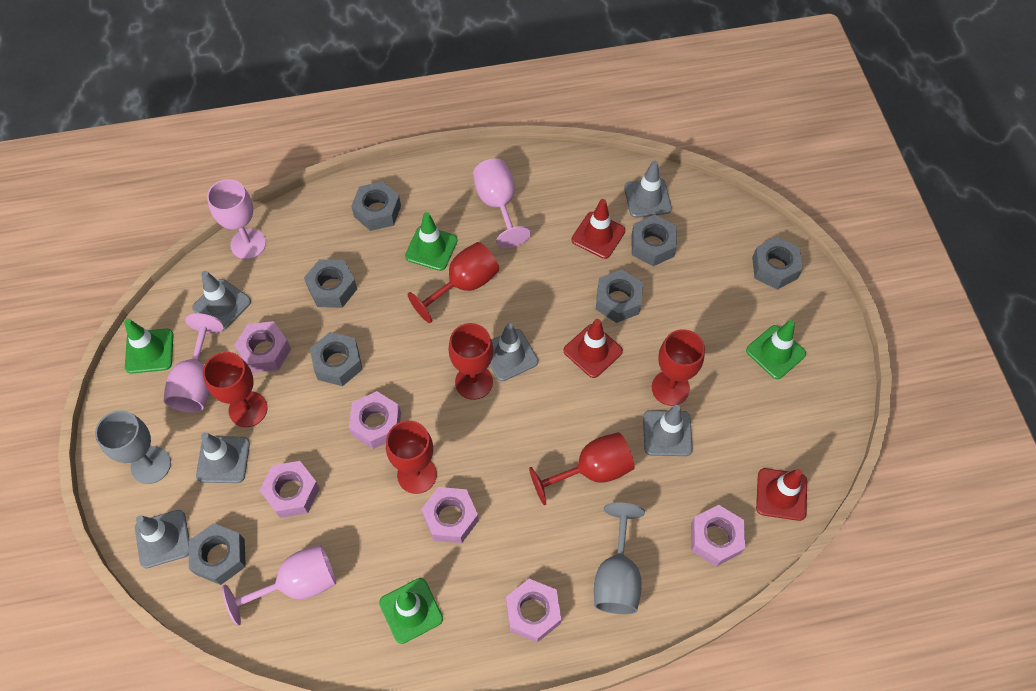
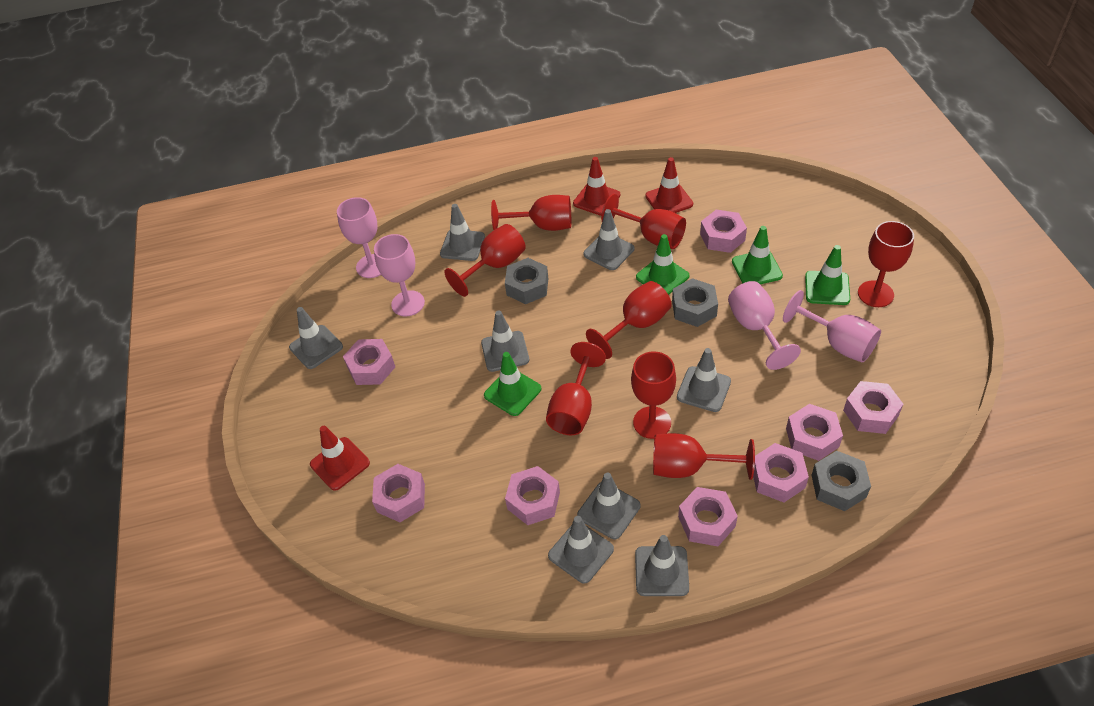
grey goblet: [95,410,171,484] [594,502,645,614] = 2 -> none = 0
grey nut: [189,523,246,585] [304,259,357,308] [310,332,363,386] [351,181,401,231] [596,269,643,323] [632,215,677,266] [752,237,803,290] = 7 -> [505,258,548,304] [672,278,718,327] [811,451,871,511] = 3
grey traffic cone: [135,510,189,568] [192,271,251,330] [196,432,250,483] [490,323,538,381] [624,160,672,218] [643,405,693,456] = 6 -> [289,307,343,369] [440,204,485,261] [481,311,529,372] [548,516,614,583] [577,473,640,539] [583,209,635,270] [635,535,689,596] [677,348,731,412] = 8
pink nut: [234,321,291,373] [259,461,320,518] [349,391,401,449] [421,487,479,543] [506,579,561,643] [691,505,745,567] = 6 -> [343,339,395,385] [372,464,425,522] [505,466,560,525] [678,487,738,546] [700,210,747,253] [753,443,809,502] [786,404,843,461] [843,381,903,434] = 8
red goblet: [203,352,268,427] [386,420,437,494] [408,242,499,323] [448,323,494,400] [529,432,634,505] [652,329,705,406] = 6 -> [444,224,526,297] [491,195,571,231] [546,342,606,435] [586,281,672,359] [601,194,686,249] [631,351,676,439] [653,433,755,480] [858,221,914,307] = 8

